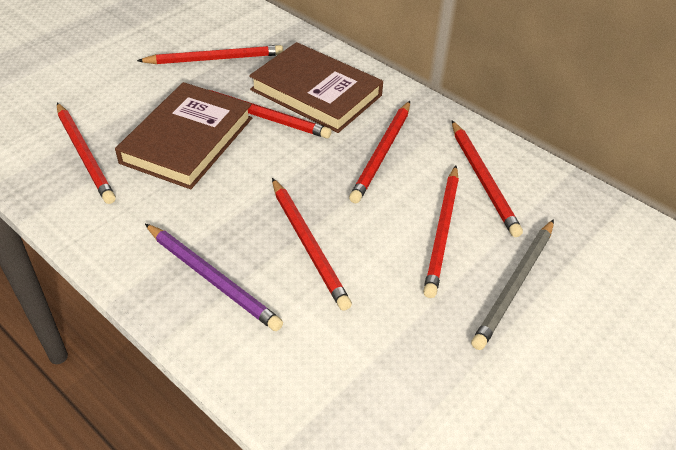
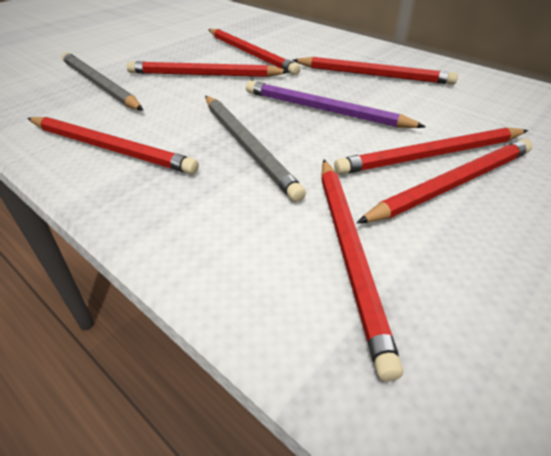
brown book: [115,82,252,189] [249,42,383,133] = 2 -> none = 0
grey pencil: [471,219,554,350] = 1 -> [62,52,143,110] [205,96,306,202] = 2

